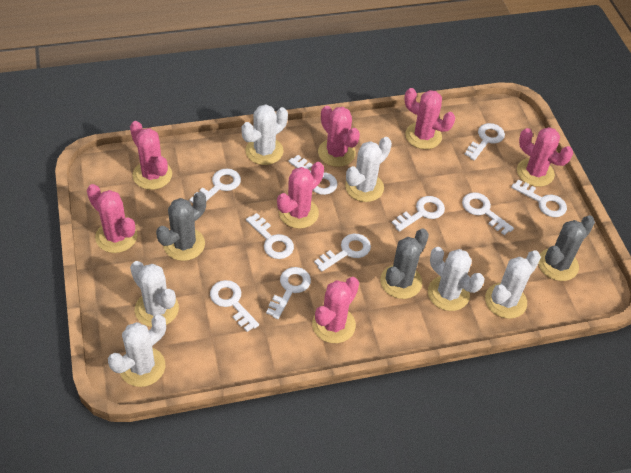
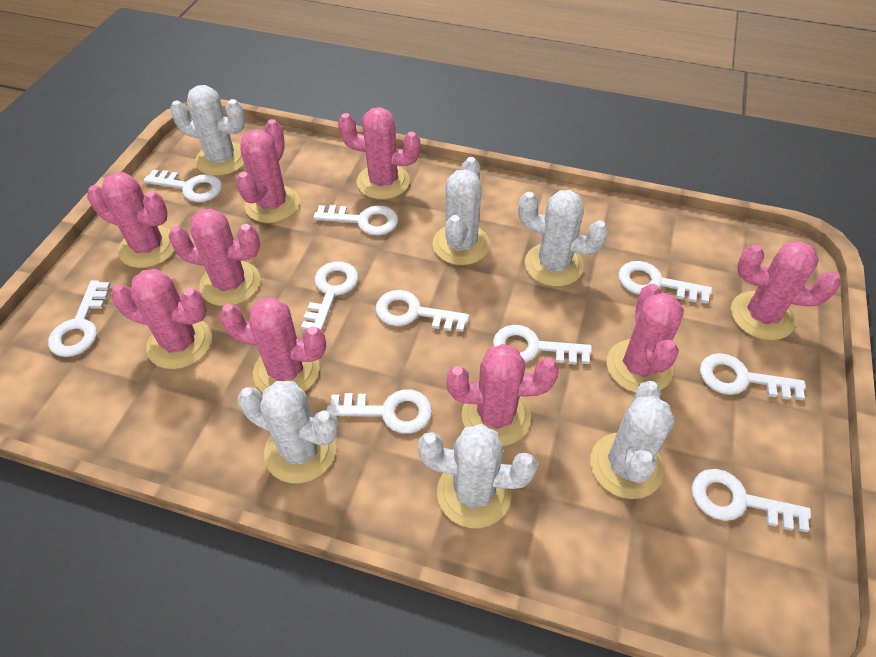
grey cactus: [156,192,206,261] [380,229,429,299] [538,215,595,281] = 3 -> none = 0
pink cactus: [87,184,137,253] [130,121,172,190] [277,162,324,229] [312,277,359,343] [318,106,360,167] [404,88,455,149] [517,127,573,187] = 7 -> [87,172,175,268] [111,269,212,369] [168,208,260,306] [219,297,326,393] [236,119,300,223] [338,107,420,200] [447,344,559,446] [607,284,684,393] [731,241,840,340] = 9

